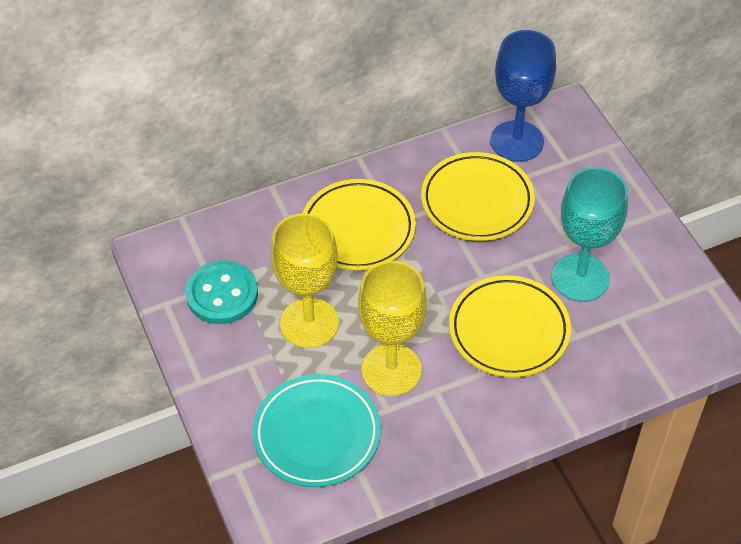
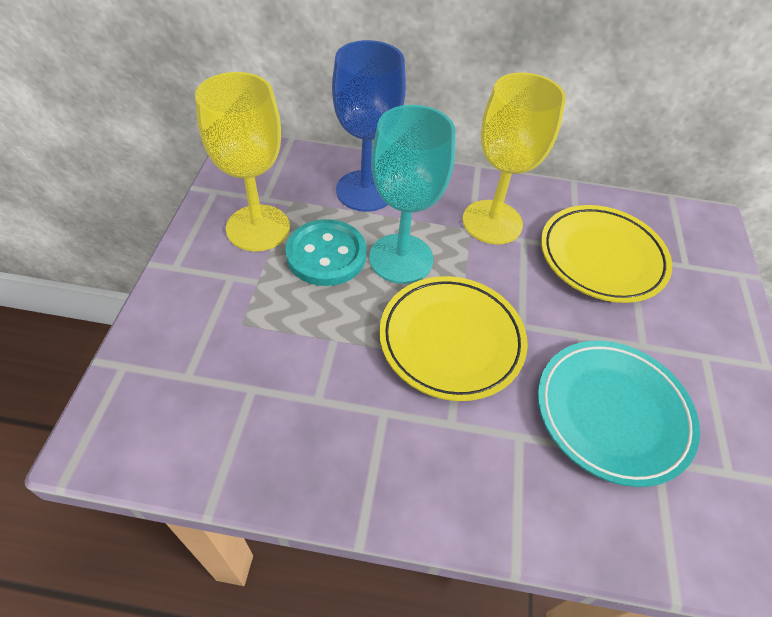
yellow plate: [303,179,416,271] [421,152,535,241] [449,275,571,378] = 3 -> [379,276,528,401] [541,205,672,303] = 2

